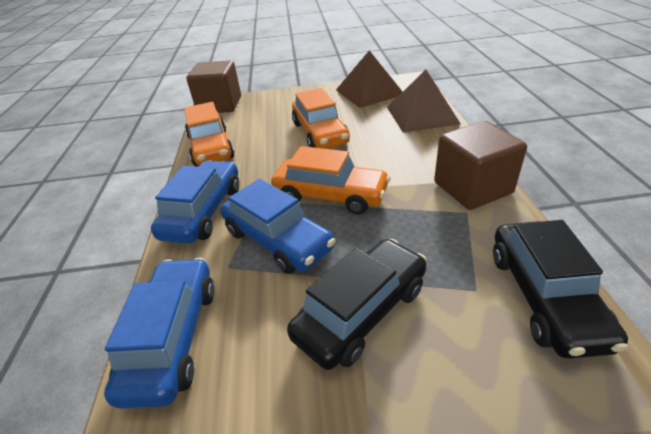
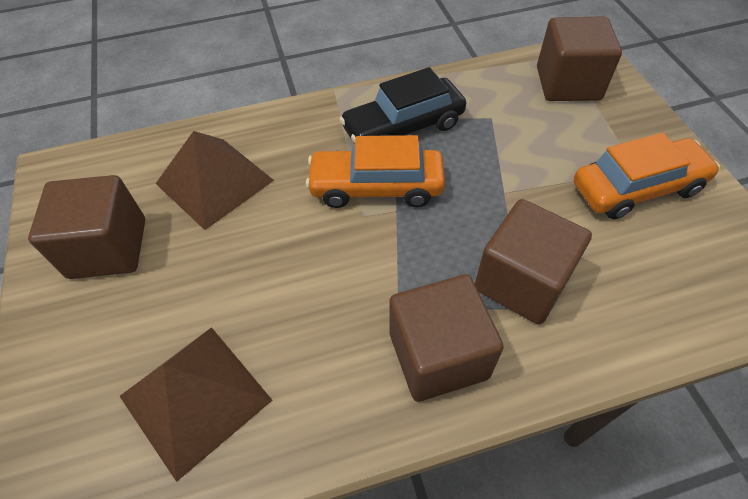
black car: [287,239,427,370] [493,220,628,359] = 2 -> [339,67,466,143] = 1
blue car: [104,258,215,409] [151,160,239,244] [220,179,336,274] = 3 -> none = 0
brown cube: [186,60,241,113] [434,121,527,210] = 2 -> [28,175,145,279] [389,274,504,402] [475,199,592,325] [537,16,622,101] = 4
orange car: [184,102,235,167] [271,146,390,214] [292,88,350,149] = 3 -> [306,135,445,208] [574,132,720,219] = 2

